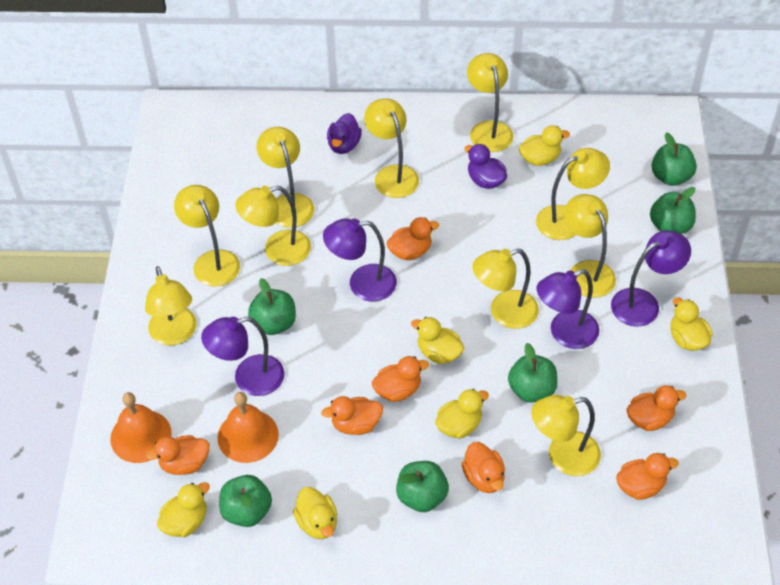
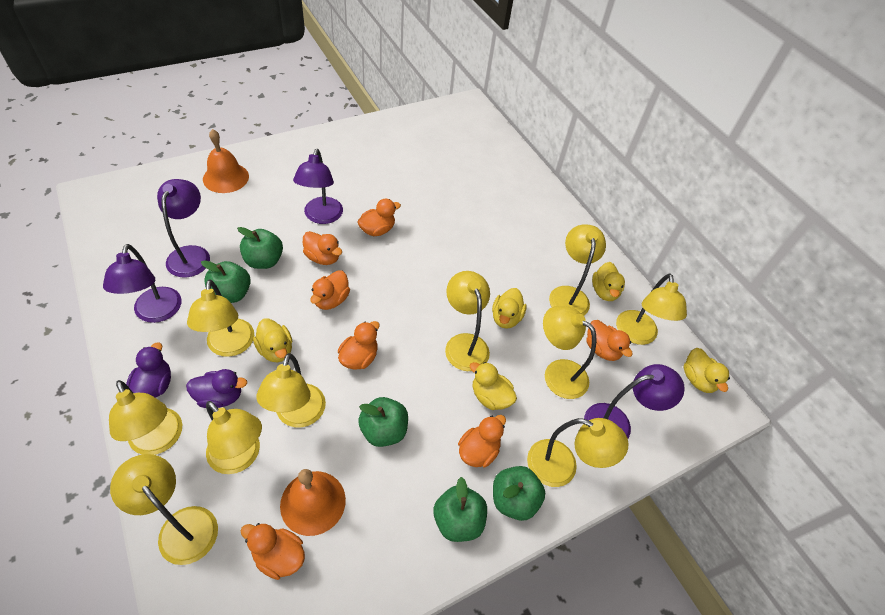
green apple: [219,475,272,527] [248,278,296,335] [396,461,449,512] [508,343,558,403] [650,187,696,234] [652,132,697,186] = 6 -> [201,260,251,303] [237,227,283,269] [358,397,408,447] [433,477,487,542] [493,466,545,521] = 5
yellow duck: [157,482,210,537] [293,487,337,539] [411,317,464,364] [435,389,489,439] [519,125,570,166] [671,297,713,351] = 6 -> [253,318,292,362] [470,362,517,410] [492,288,526,329] [592,262,625,301] [683,348,730,393] = 5

